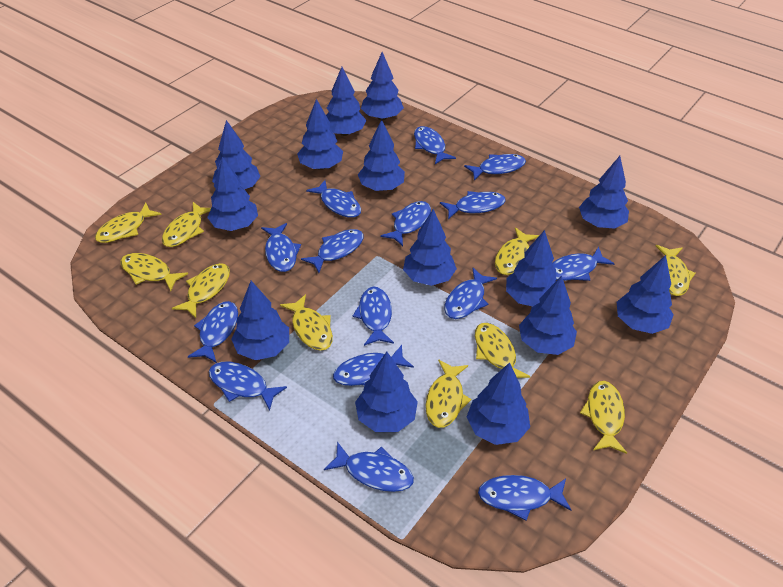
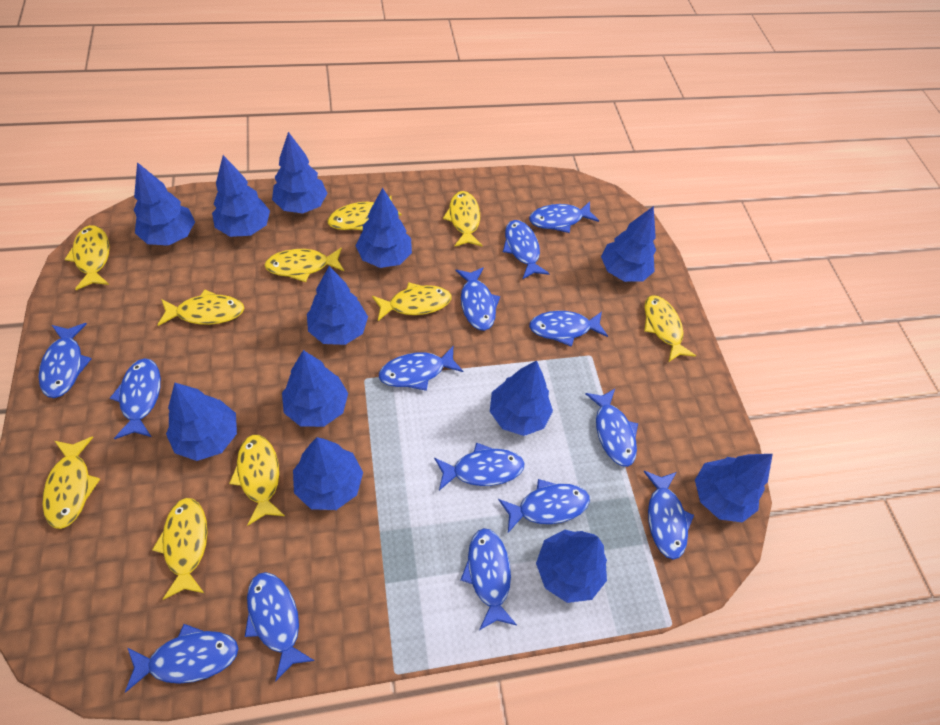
blue fish: [188,301,238,363] [209,362,287,411] [261,223,301,272] [301,229,364,273] [306,180,361,218] [324,442,414,492] [333,345,414,386] [352,287,394,346] [381,201,431,246] [414,126,456,164] [440,191,506,219] [444,268,497,319] [464,154,526,180] [478,475,571,521] [552,247,615,281] = 15 -> [39,323,92,398] [110,358,161,439] [125,624,239,693] [245,572,315,682] [379,346,463,391] [434,443,525,490] [455,267,500,331] [461,528,517,630] [498,479,590,533] [503,220,550,279] [529,201,599,233] [529,311,608,347] [585,389,638,467] [643,471,694,560] = 14
blue tree: [207,157,258,231] [212,120,260,189] [231,281,289,360] [297,99,343,170] [326,67,366,136] [355,352,418,432] [358,119,405,191] [361,52,404,120] [403,209,457,286] [467,362,530,445] [506,230,556,307] [519,276,577,355] [579,156,629,229] [617,255,674,334] = 14 -> [134,162,195,246] [166,383,237,461] [212,155,270,237] [272,132,328,214] [282,350,348,427] [293,437,363,510] [307,266,368,345] [356,188,412,268] [490,360,553,436] [536,530,607,603] [601,206,656,282] [695,454,773,523] = 12

